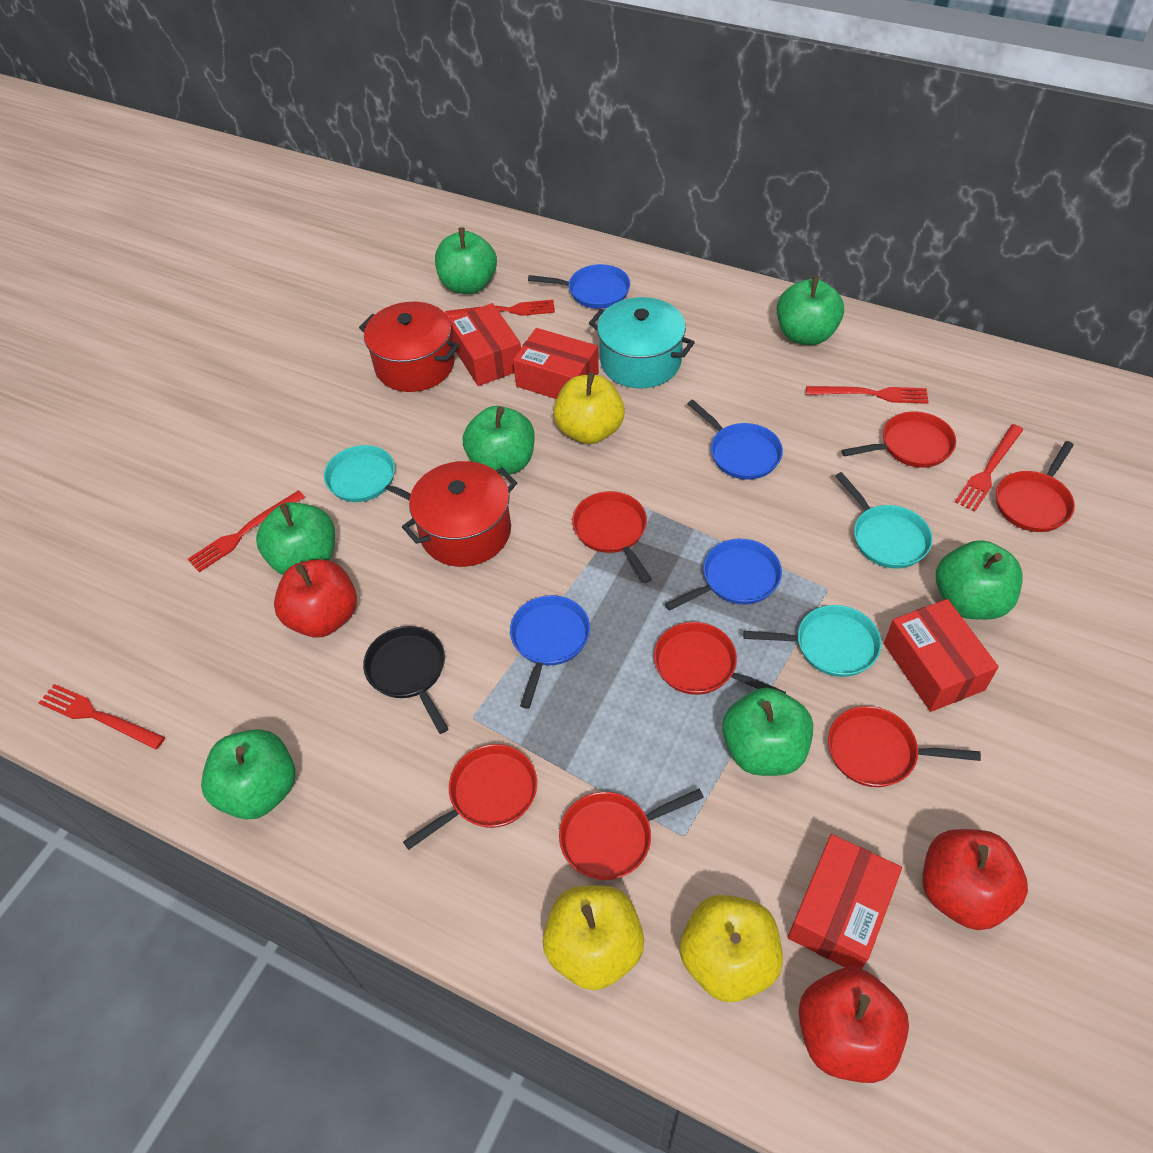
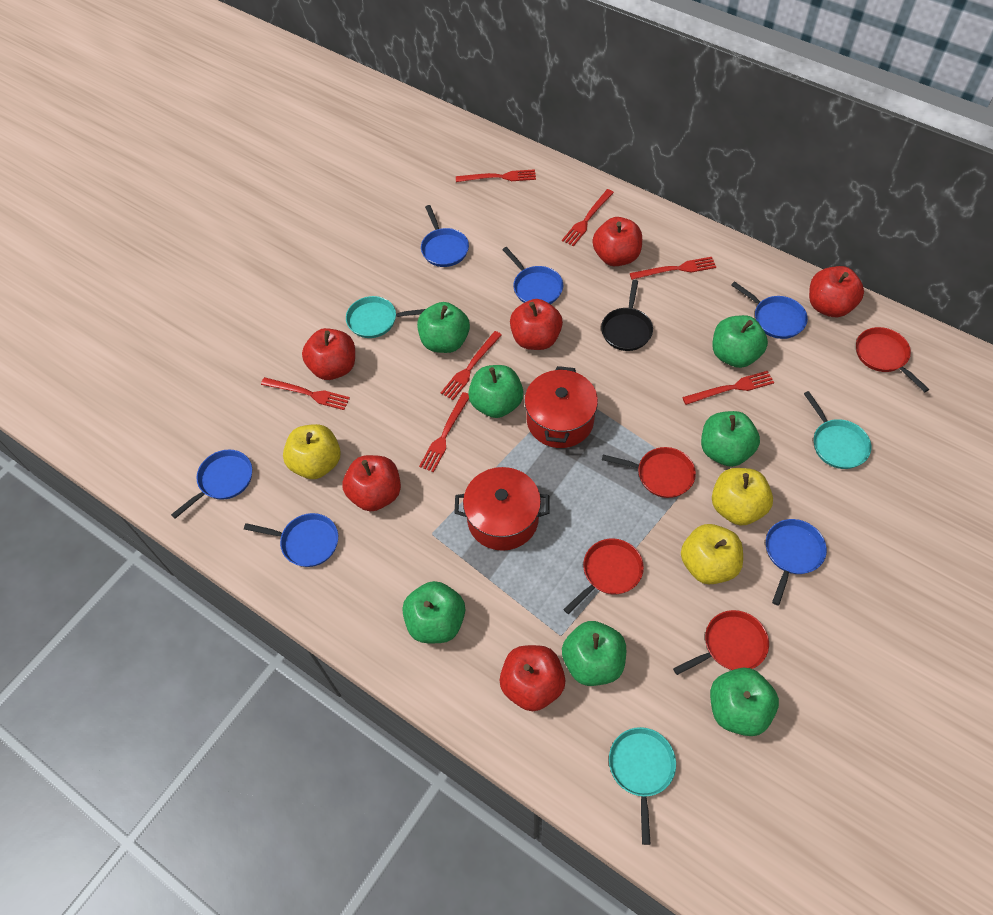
blue pan: [510,595,590,709] [528,264,630,309] [665,539,782,611] [687,400,783,480] = 4 -> [171,450,252,519] [244,513,338,567] [421,205,469,267] [502,247,563,304] [731,281,808,339] [766,519,827,606] = 6
red apple: [274,559,357,637] [799,967,909,1083] [923,829,1028,930] = 3 -> [302,328,355,380] [342,455,401,511] [500,645,565,711] [510,299,563,350] [593,217,642,266] [809,266,864,317] = 6
red box: [449,303,521,386] [513,328,599,399] [788,834,902,969] [884,599,999,712] = 4 -> none = 0
red fork: [39,684,165,750] [188,490,305,572] [445,300,555,318] [806,386,929,404] [955,424,1023,512] = 5 -> [261,377,350,410] [419,392,469,472] [441,331,502,400] [456,169,536,182] [562,189,614,246] [630,257,716,280] [682,371,774,405] = 7
red pan: [403,744,537,850] [559,789,704,880] [572,491,652,583] [654,622,786,695] [828,706,981,787] [841,411,956,468] [996,441,1075,532] = 7 -> [563,539,644,614] [602,447,696,498] [673,610,769,675] [856,327,929,393] = 4
turquoise pot: [589,297,695,388] = 1 -> none = 0

